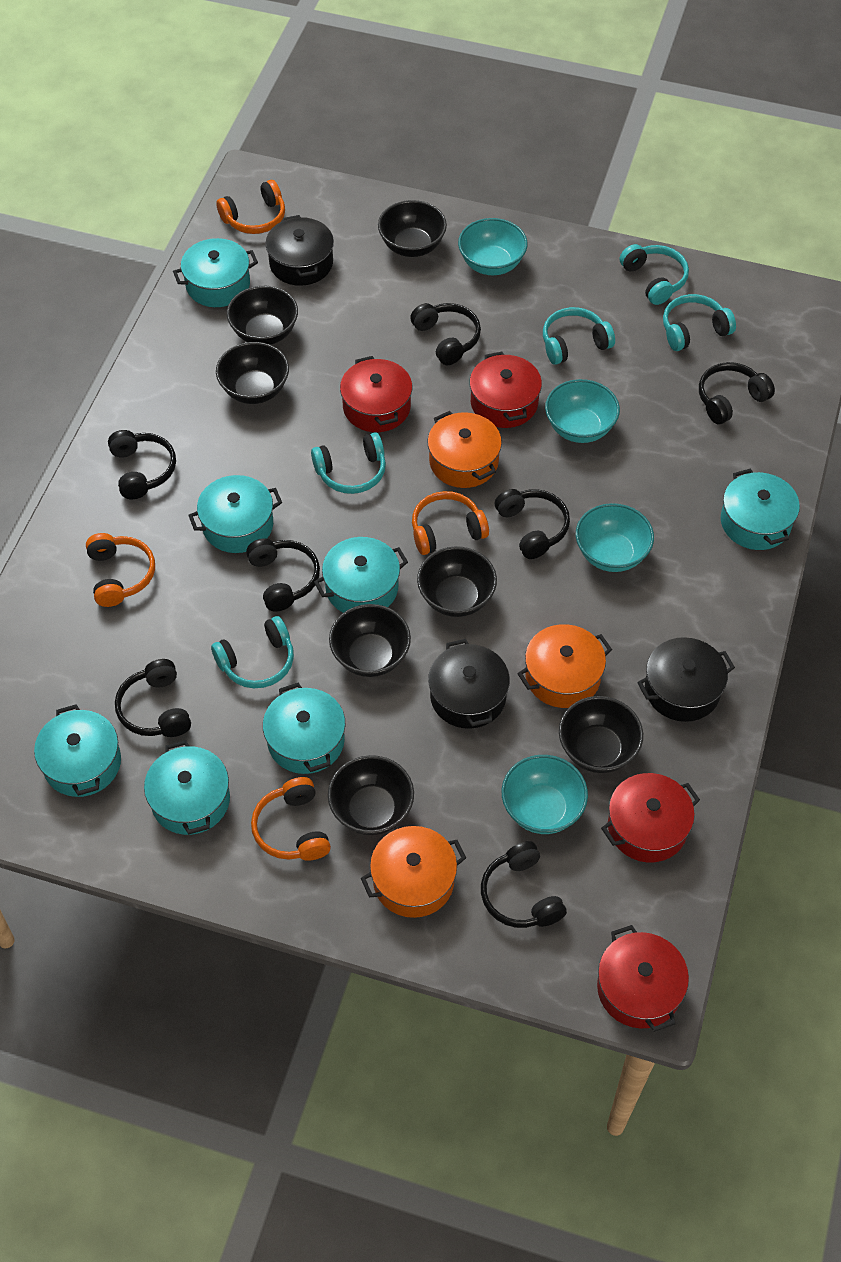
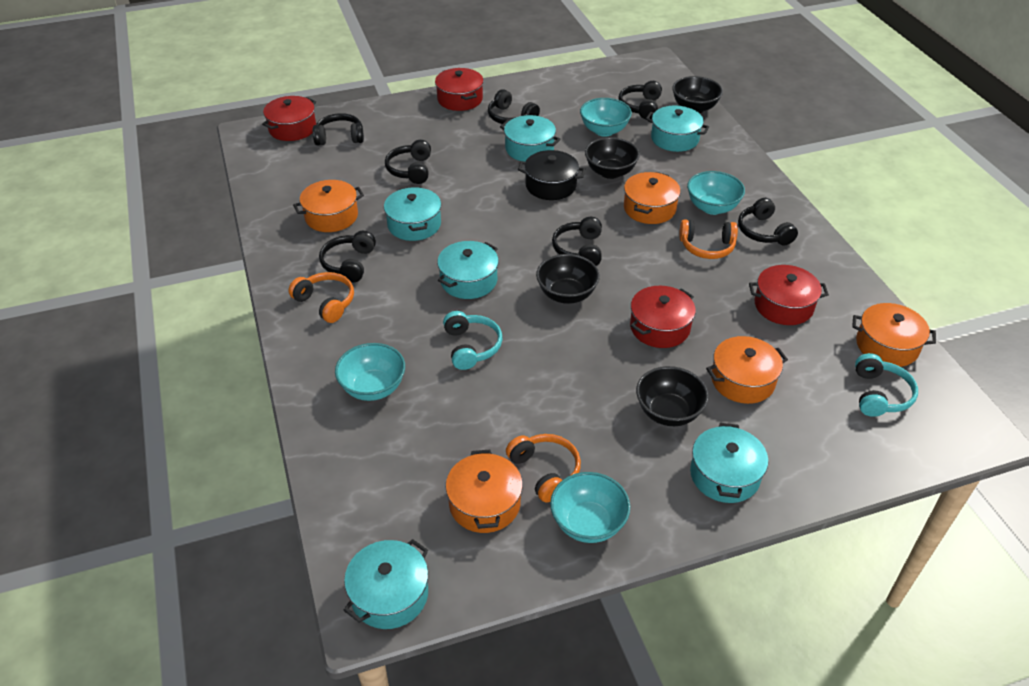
black bowl: [216,342,289,404] [227,286,298,345] [328,755,414,835] [329,604,411,677] [378,200,447,257] [417,546,497,617] [559,696,643,773] = 7 -> [536,254,600,304] [585,137,640,179] [636,366,709,426] [672,76,723,113] = 4
black pot: [266,215,334,286] [428,639,510,729] [637,637,735,722] = 3 -> [518,150,585,200] = 1
orange headphones: [86,533,155,607] [216,180,285,234] [251,777,331,861] [412,491,489,555] = 4 -> [288,272,354,323] [506,434,581,502] [679,220,738,259] = 3
orange pot: [361,826,466,918] [427,411,502,488] [518,624,612,708] = 3 -> [293,180,364,232] [446,450,523,533] [624,172,681,224] [706,336,788,404] [852,303,936,367] = 5
turquoise headphones: [211,616,294,688] [311,432,386,494] [543,307,615,365] [620,244,689,305] [663,294,736,351] = 5 -> [443,311,503,370] [855,353,918,417] = 2
turquoise pot: [34,704,121,797] [144,740,230,835] [173,238,258,307] [188,475,282,553] [263,683,346,774] [314,537,408,613] [721,468,800,550] = 7 -> [344,539,428,629] [384,187,441,241] [437,241,499,299] [500,115,561,162] [646,106,709,152] [690,423,768,503] = 6

